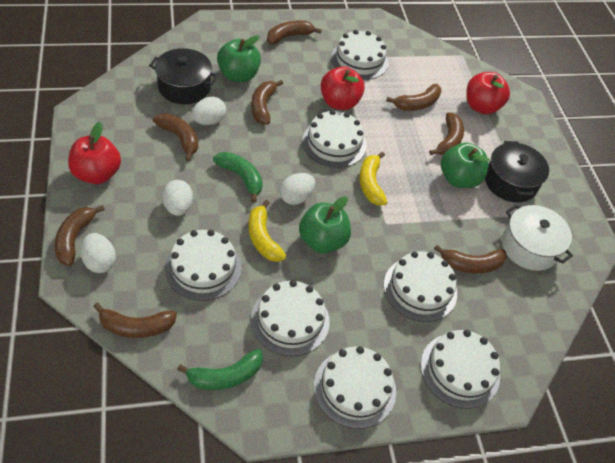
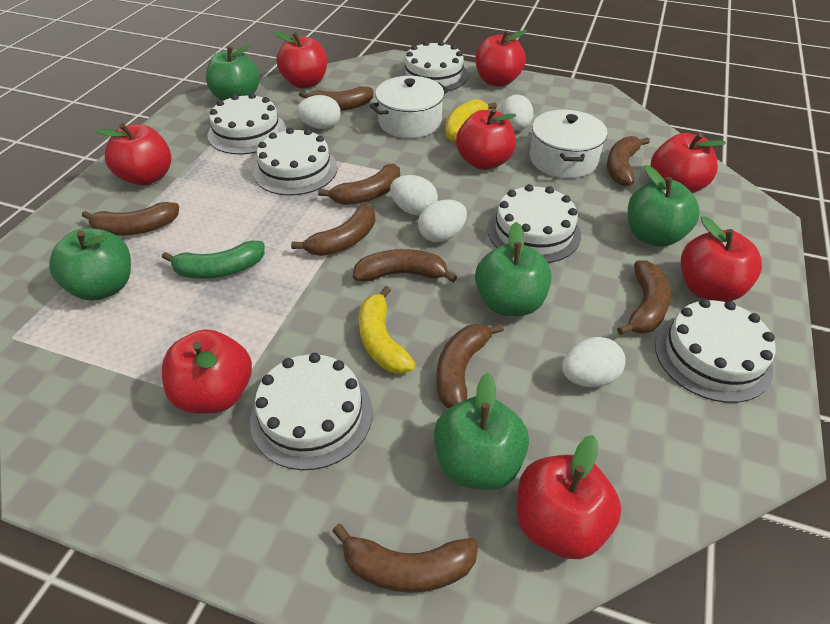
black pot: [149,48,218,104] [485,141,549,203] = 2 -> none = 0
brown banana: [55,205,105,266] [93,303,177,338] [153,113,198,161] [251,80,283,125] [267,21,322,44] [386,84,441,111] [429,112,464,155] [434,245,507,274] = 8 -> [82,202,179,236] [291,204,375,256] [299,86,373,111] [318,164,400,205] [332,524,478,593] [353,249,457,282] [436,324,504,408] [607,136,650,186] [617,260,671,335] = 9
green apple: [217,35,261,82] [299,196,351,253] [441,142,490,188] = 3 -> [49,229,131,301] [206,44,260,101] [434,373,529,490] [475,222,552,316] [628,165,700,247] = 5
green banana: [177,349,263,390] [213,152,263,202] = 2 -> [162,241,265,279] = 1
red apple: [68,122,121,184] [320,66,365,110] [466,72,510,114] = 3 -> [95,123,171,186] [162,329,252,413] [274,32,327,88] [456,108,516,170] [475,30,527,87] [517,435,622,559] [651,133,726,193] [681,216,762,302] = 8
white cake: [165,230,242,301] [251,280,329,356] [302,110,366,168] [314,346,396,429] [331,30,388,80] [384,251,457,322] [421,330,500,409] = 7 -> [207,93,286,154] [250,353,372,470] [253,128,338,195] [400,41,468,91] [487,184,581,263] [655,299,775,403] = 6
white egg: [81,233,116,273] [162,180,193,216] [192,97,226,125] [280,173,315,205] = 4 -> [297,95,341,129] [390,175,438,216] [418,199,467,242] [500,95,533,131] [562,337,626,387] = 5
white pot: [502,204,573,271] = 1 -> [370,76,449,138] [530,110,608,178] = 2

